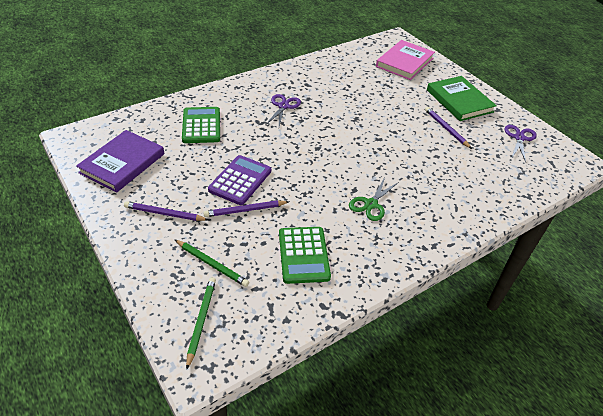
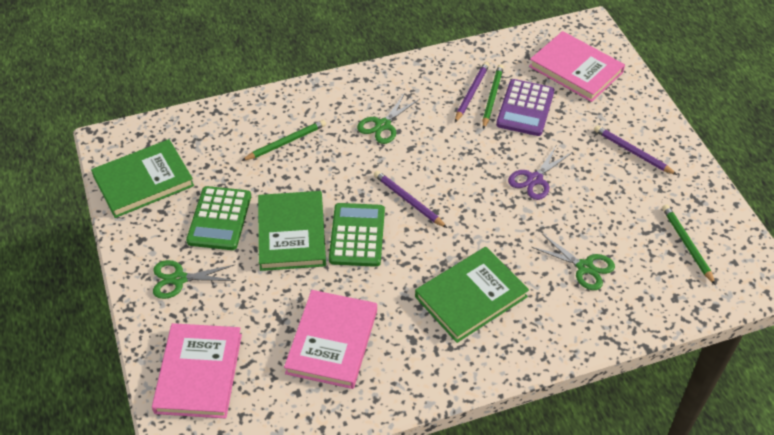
green book: [427,76,497,121] = 1 -> [91,139,194,218] [258,191,326,271] [415,247,529,343] = 3
green pencil: [174,239,249,287] [186,277,216,370] = 2 -> [241,120,326,161] [483,64,504,129] [662,205,716,285] = 3
green scissors: [349,177,399,221] = 1 -> [153,260,236,299] [357,93,420,144] [532,234,615,290] = 3
pink book: [376,40,435,80] = 1 -> [152,323,242,419] [284,290,377,389] [529,31,625,102] = 3
purple book: [76,130,164,193] = 1 -> none = 0
purple scissors: [266,94,301,126] [505,125,536,162] = 2 -> [508,144,572,200] = 1

